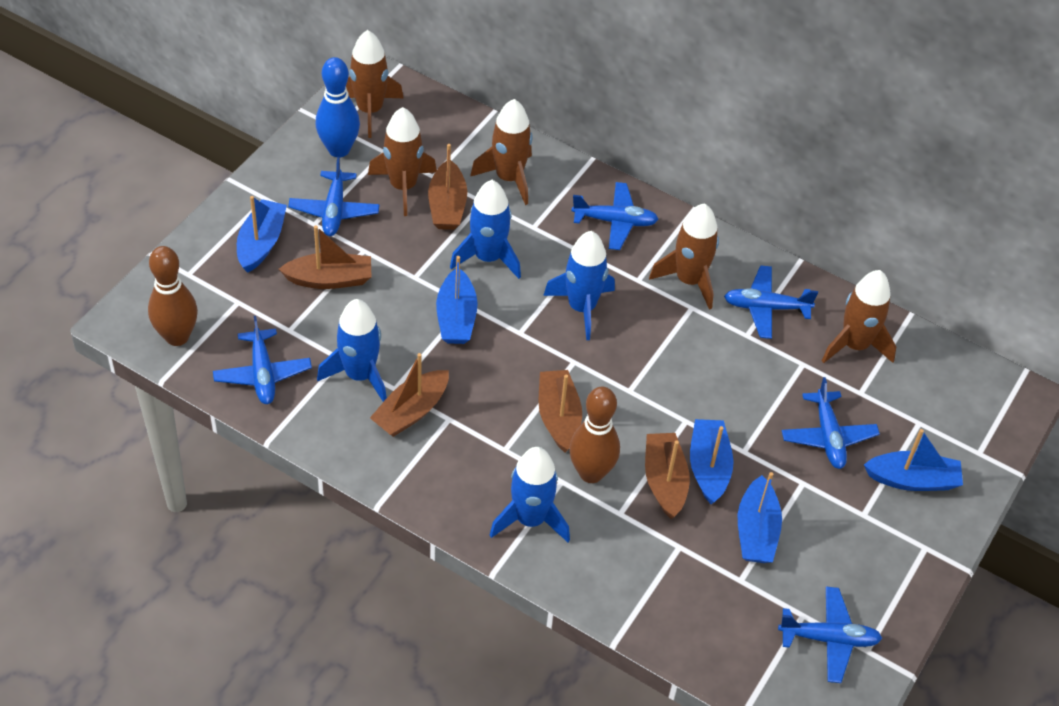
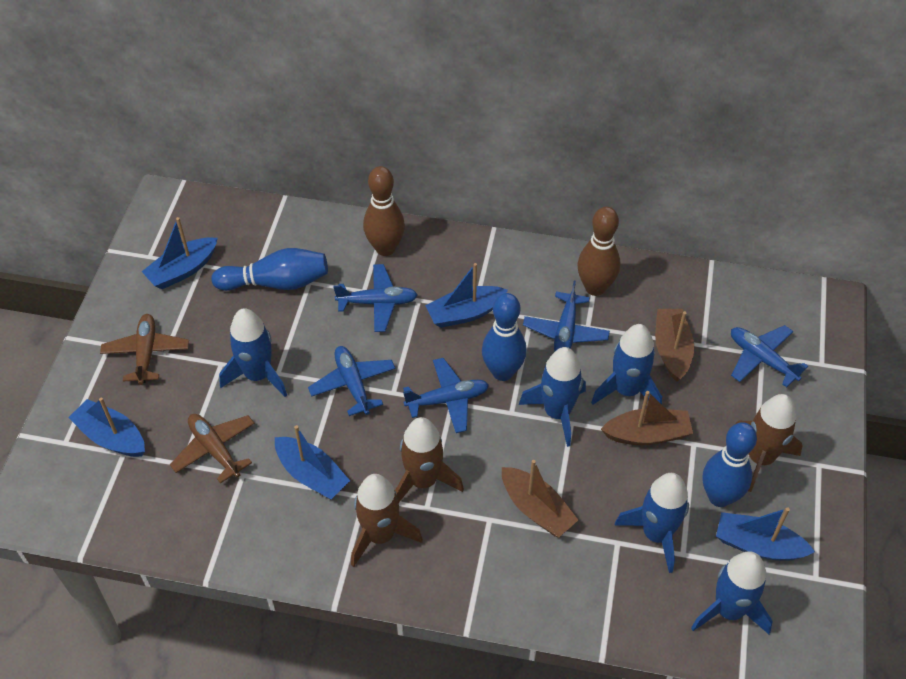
blue bowling pin: [315,57,360,157] = 1 -> [211,248,328,291] [482,293,527,381] [703,422,757,507] = 3
blue plane: [213,316,312,404] [288,157,380,236] [572,182,659,250] [724,265,818,339] [778,587,882,683] [782,377,880,469] = 6 -> [308,346,396,416] [333,264,418,332] [403,358,489,433] [523,281,610,352] [731,325,808,387] = 5
blue rocket: [317,299,387,402] [450,180,521,279] [490,447,570,542] [543,231,615,340] = 4 -> [219,308,287,397] [519,347,586,447] [591,324,662,405] [615,473,689,573] [691,551,773,634] = 5
brown boat: [279,225,371,289] [370,353,449,437] [428,144,467,230] [539,370,582,453] [645,433,690,519] = 5 -> [502,460,578,537] [601,391,693,445] [655,309,694,382] = 3
brown plane: none = 0 -> [100,314,189,385] [170,414,255,484] = 2
brown rocket: [346,30,403,138] [368,107,437,216] [470,99,533,205] [649,203,719,310] [822,270,896,363] = 5 -> [351,474,423,567] [395,417,464,503] [735,394,803,492] = 3

